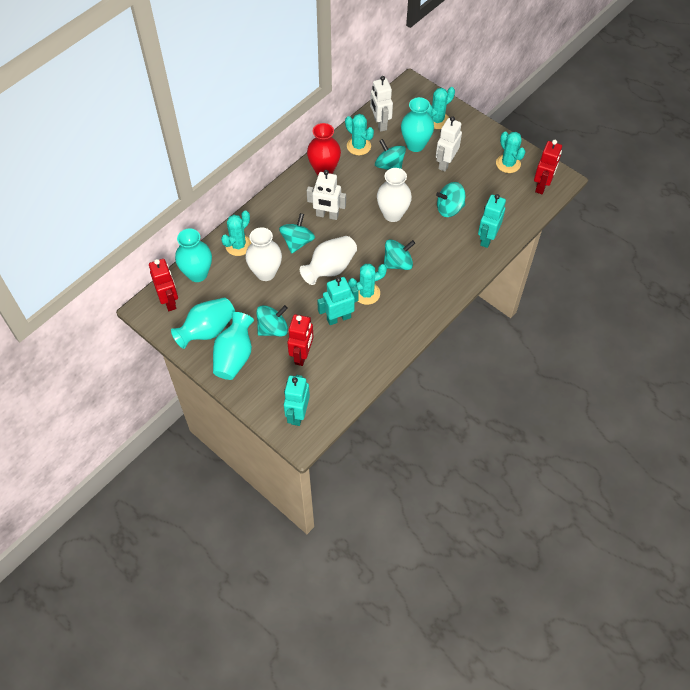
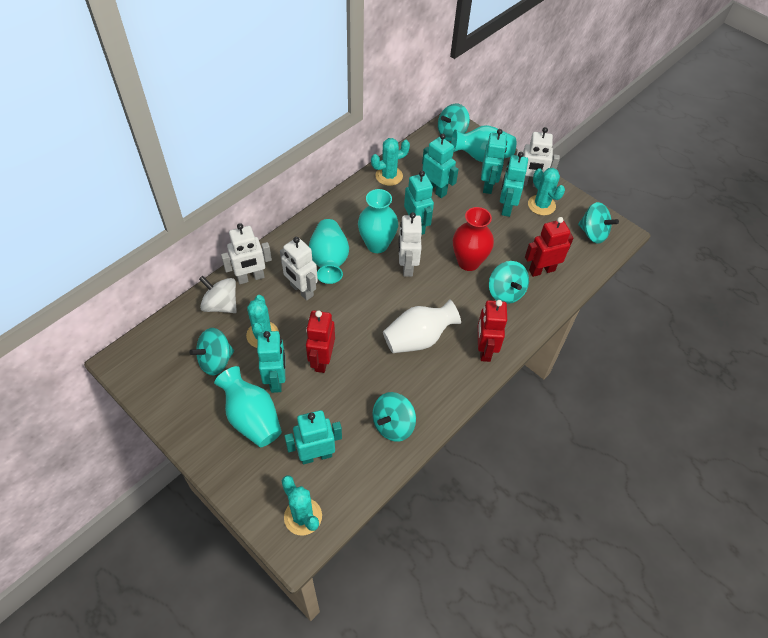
turquoise cactus: [221,210,251,256] [345,114,374,155] [348,264,387,305] [427,87,455,129] [496,132,525,173] = 5 -> [246,295,279,348] [282,476,322,536] [371,138,410,186] [528,168,565,216] = 4
turquoise robot: [284,375,310,426] [317,277,359,325] [478,194,506,248] = 3 -> [257,331,285,393] [284,410,342,464] [404,171,434,235] [422,134,459,198] [481,129,507,194] [500,152,528,217] = 6
white robot: [307,170,346,220] [370,76,393,132] [436,116,462,172] = 3 -> [221,223,272,284] [280,237,318,300] [398,212,422,277] [516,127,560,187] = 4
white spinning top: none = 0 -> [199,276,237,313] = 1
white vase: [246,227,282,281] [300,236,357,285] [377,168,412,222] = 3 -> [383,299,461,353] = 1

